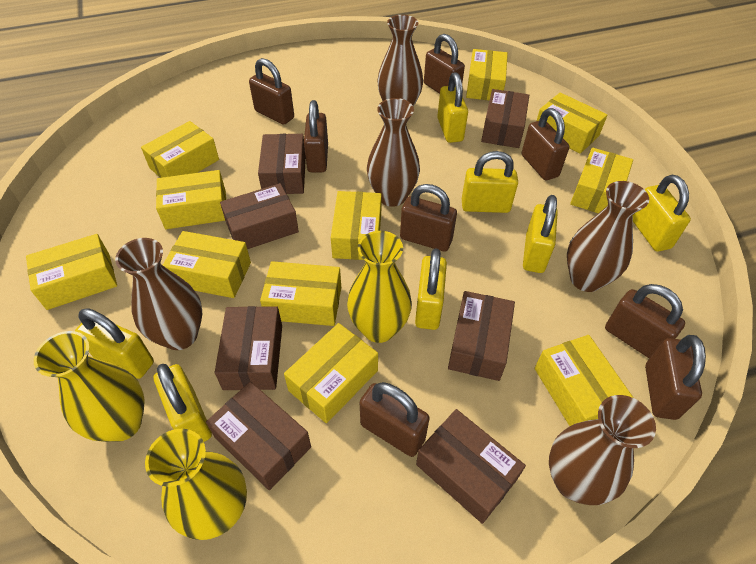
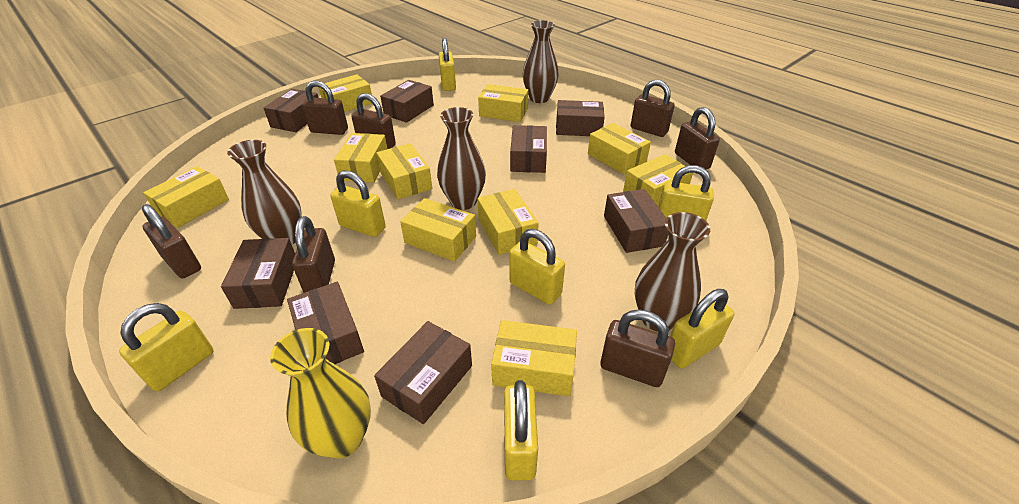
brown box: [206,382,311,490] [215,306,282,390] [220,183,299,249] [258,134,306,194] [416,409,526,524] [448,291,515,381] [481,89,529,148] = 7 -> [221,238,295,309] [263,89,319,132] [287,282,364,364] [374,321,472,424] [380,80,434,123] [510,125,547,173] [556,100,605,136] [604,189,668,253] = 8
brown padlock: [249,58,294,125] [304,100,328,172] [360,382,430,457] [400,184,457,252] [424,34,465,94] [522,108,569,180] [605,284,685,358] [645,335,706,420] = 8 -> [142,204,201,278] [292,216,335,293] [302,80,348,135] [351,93,396,149] [600,309,675,387] [631,80,675,137] [675,107,720,169] = 7
brown vase: [115,238,202,350] [367,98,420,207] [377,15,423,107] [549,395,656,505] [567,181,649,292] = 5 -> [227,140,302,245] [437,107,486,210] [523,20,559,103] [635,212,710,332] = 4
yellow box: [26,234,117,310] [141,121,219,178] [156,170,226,229] [163,231,251,298] [260,261,341,326] [284,323,378,423] [331,191,382,260] [466,49,508,100] [535,335,634,426] [537,92,607,154] [570,148,633,213] = 11 -> [143,166,229,228] [318,74,372,112] [334,133,387,183] [376,143,432,199] [400,198,476,262] [477,189,539,255] [478,84,528,122] [491,320,577,396] [588,123,651,175] [623,154,693,206] = 10
yellow vase: [34,331,145,442] [145,429,247,540] [347,231,412,343] = 3 -> [270,328,371,459] = 1

